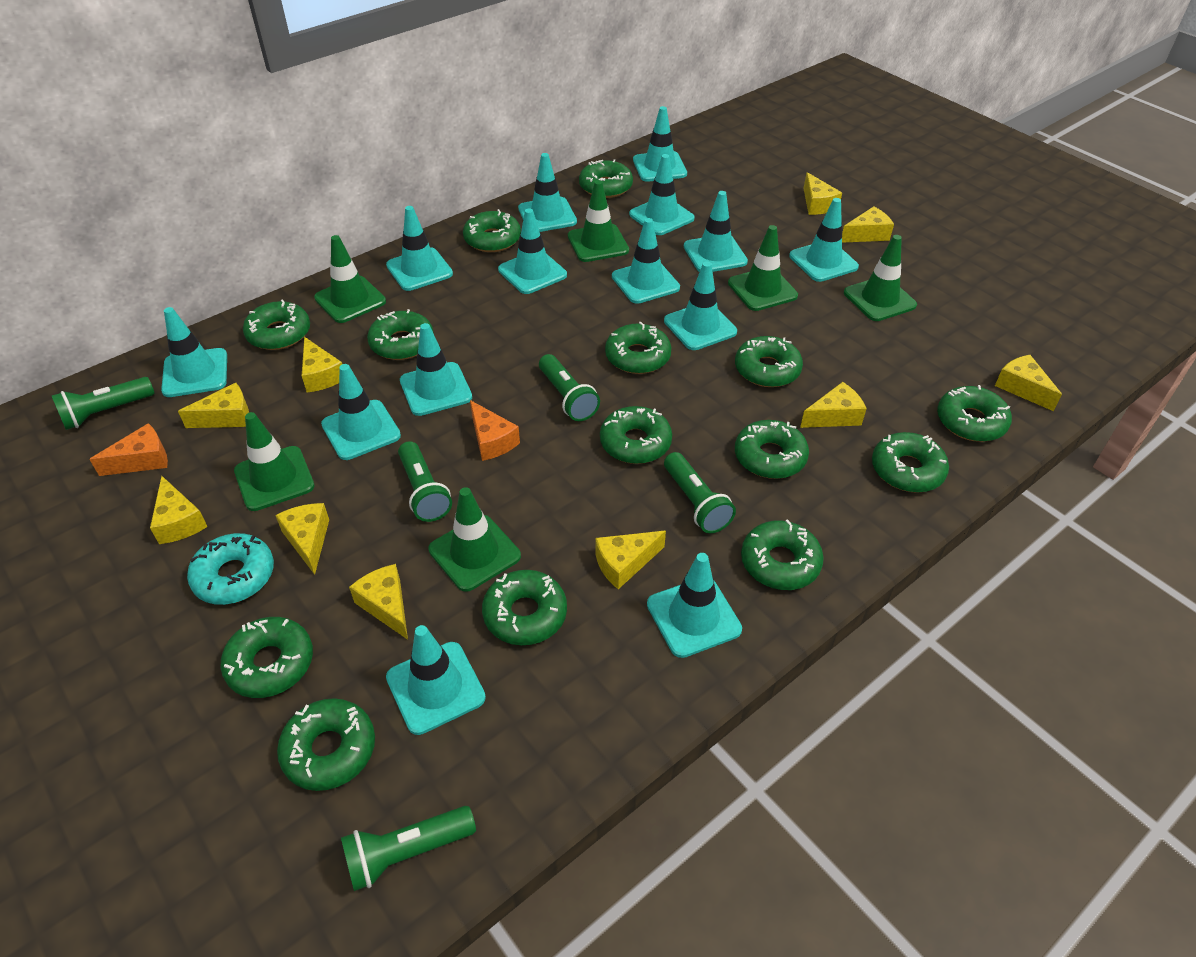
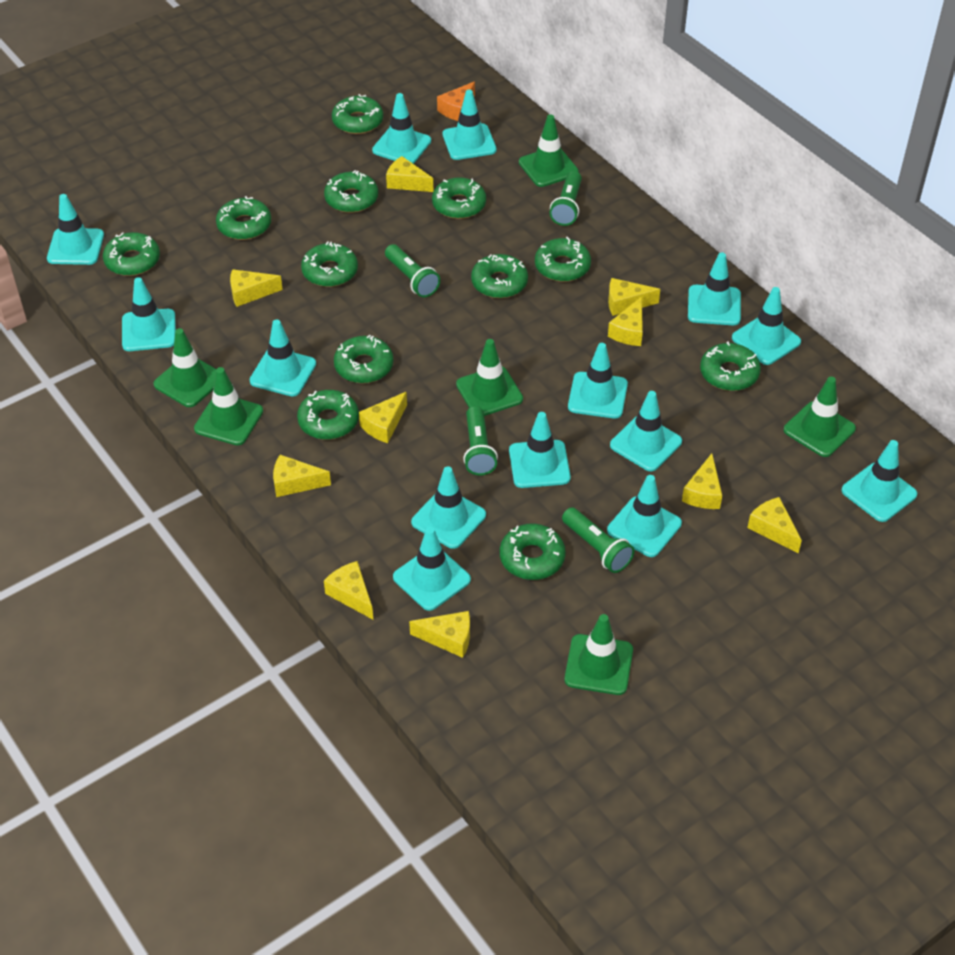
green donut: [220,617,313,698] [243,299,310,350] [277,698,375,791] [367,309,434,360] [463,209,521,252] [482,570,567,645] [579,159,633,198] [600,406,672,464] [605,321,671,374] [735,336,803,387] [735,420,809,479] [741,519,824,590] [872,432,949,493] [937,385,1012,442] = 14 -> [103,232,160,276] [216,196,271,240] [297,390,359,440] [301,241,358,287] [324,170,378,213] [332,94,383,134] [334,334,393,383] [432,177,486,219] [471,254,528,298] [500,524,566,580] [535,237,591,282] [700,341,761,391] = 12
green flashlight: [52,377,155,430] [341,806,476,891] [398,441,452,522] [539,354,600,421] [664,452,736,533] = 5 -> [385,244,440,297] [463,406,498,475] [550,171,582,226] [562,507,635,573] = 4
orange cheese: [89,423,168,476] [470,400,520,461] = 2 -> [437,81,475,121] = 1
turquoise donut: [187,533,274,605] = 1 -> none = 0

